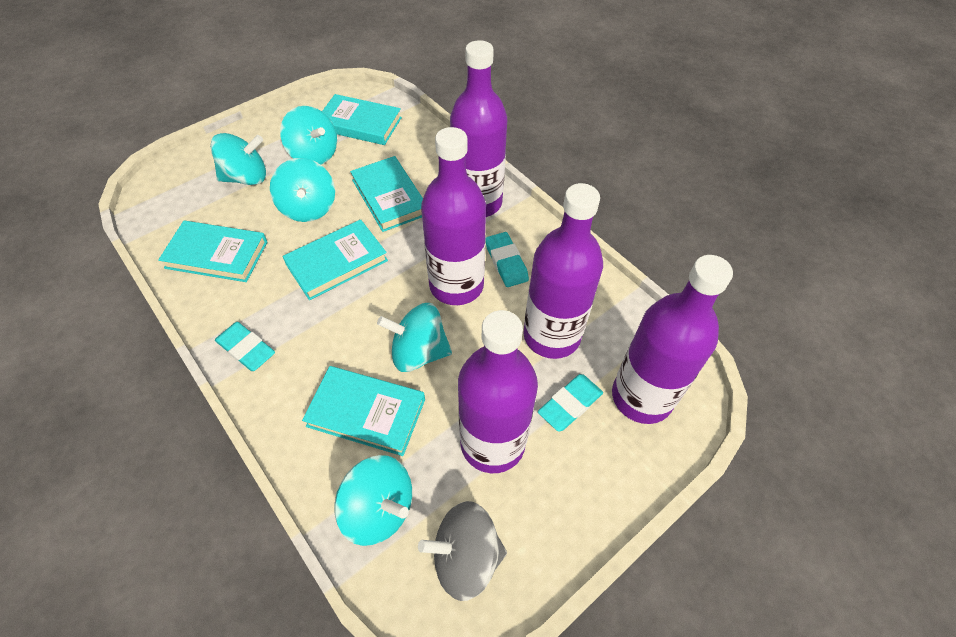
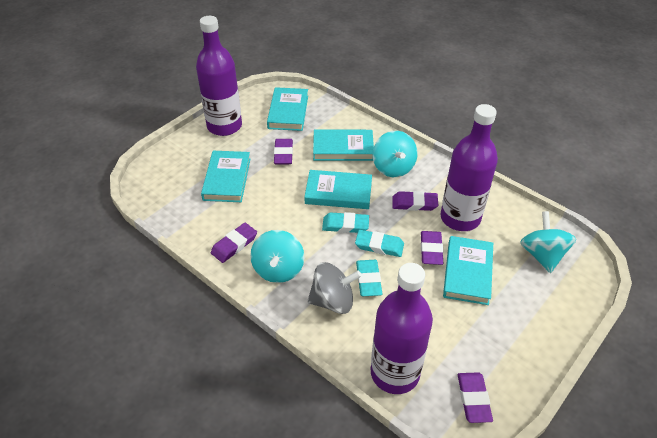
purple bottle: [421,127,486,305] [450,40,507,217] [458,310,538,473] [523,183,603,359] [612,255,733,424] = 5 -> [196,16,242,136] [371,263,433,394] [441,104,498,231] = 3
purple eraser: none = 0 -> [211,223,257,263] [274,139,293,165] [393,191,438,211] [421,231,443,265] [458,372,493,423] = 5
turquoise spinning top: [210,133,266,185] [270,158,335,222] [280,106,337,165] [335,455,412,546] [377,303,452,372] = 5 -> [250,230,304,283] [373,131,417,177] [520,211,576,273] = 3

